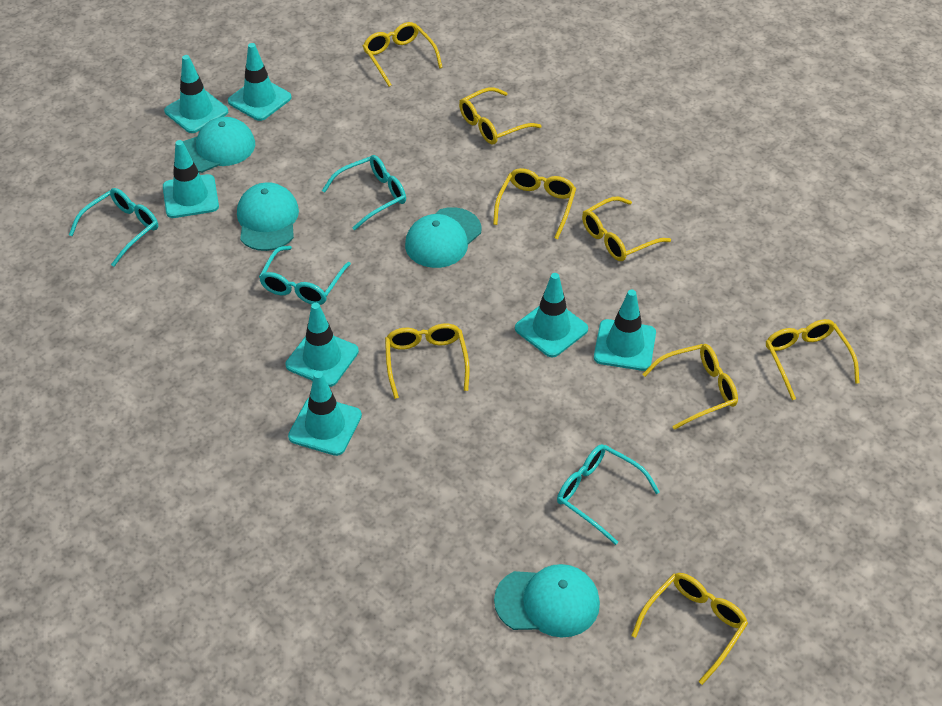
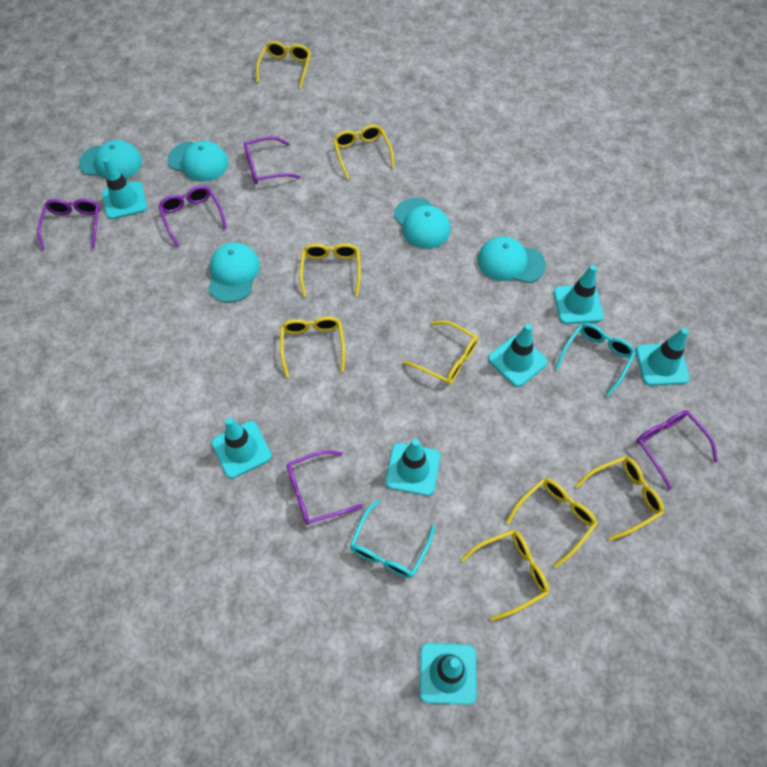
purple glasses: none = 0 -> [37,199,100,250] [158,186,227,247] [244,136,301,184] [286,450,363,525] [636,410,718,490] = 5
turquoise cap: [183,117,255,173] [237,182,299,251] [405,207,481,268] [494,564,600,638] = 4 -> [79,140,142,179] [168,141,229,182] [208,243,260,303] [394,198,451,249] [477,236,546,283] = 5
turquoise glasses: [69,188,158,267] [259,246,351,305] [322,155,406,230] [557,444,660,545] = 4 -> [349,500,435,578] [555,323,636,397] = 2

